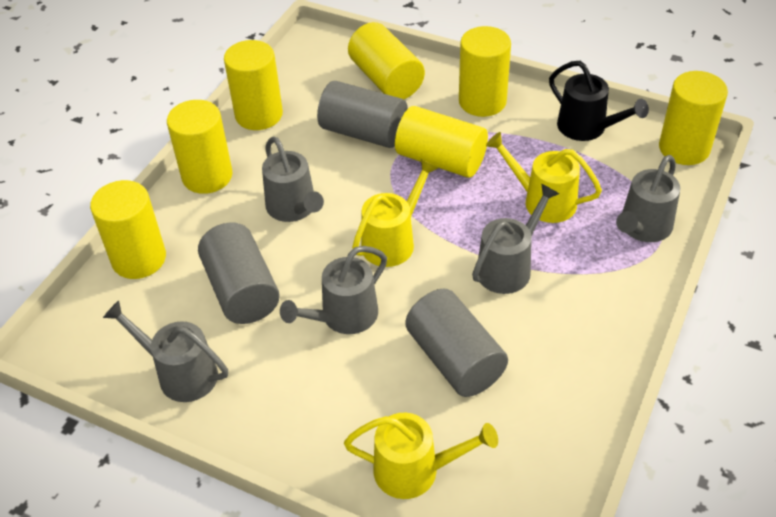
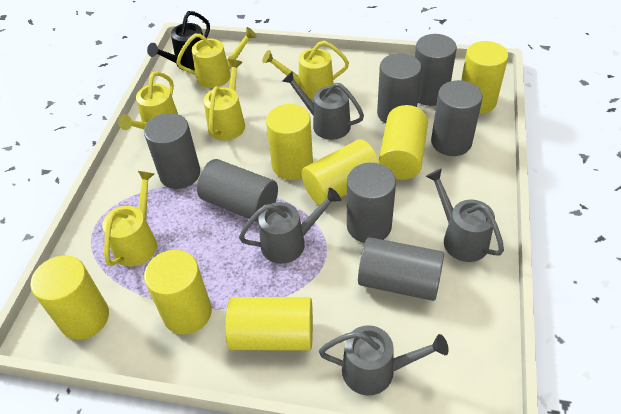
grey cylinder: [198,223,280,324] [317,81,408,148] [405,289,508,397] = 3 -> [144,113,200,189] [197,159,278,222] [347,163,396,243] [358,237,444,301] [377,53,422,124] [415,34,457,106] [431,80,483,156] = 7
grey watering can: [103,300,228,402] [262,136,324,222] [280,246,387,334] [472,183,560,294] [616,155,680,242] = 5 -> [239,188,341,264] [282,71,364,140] [319,325,449,396] [426,169,504,262] = 4
yellow watering can: [344,413,498,499] [352,159,438,267] [486,132,602,223] = 3 -> [102,171,157,267] [118,71,178,130] [176,27,257,88] [204,59,245,141] [262,41,349,99] = 5

